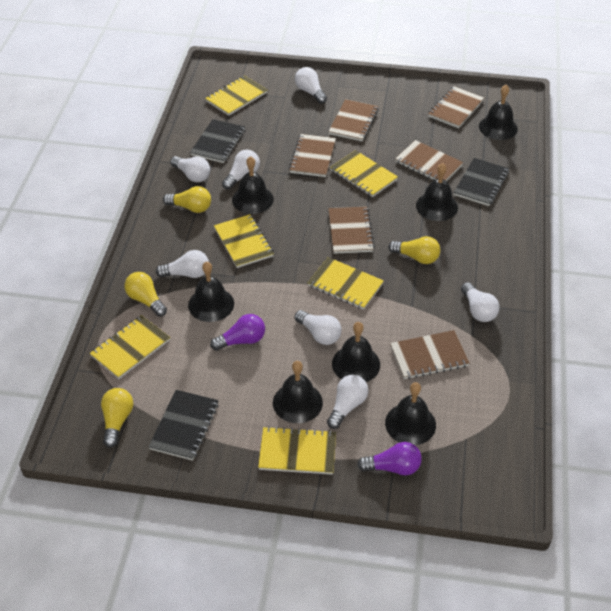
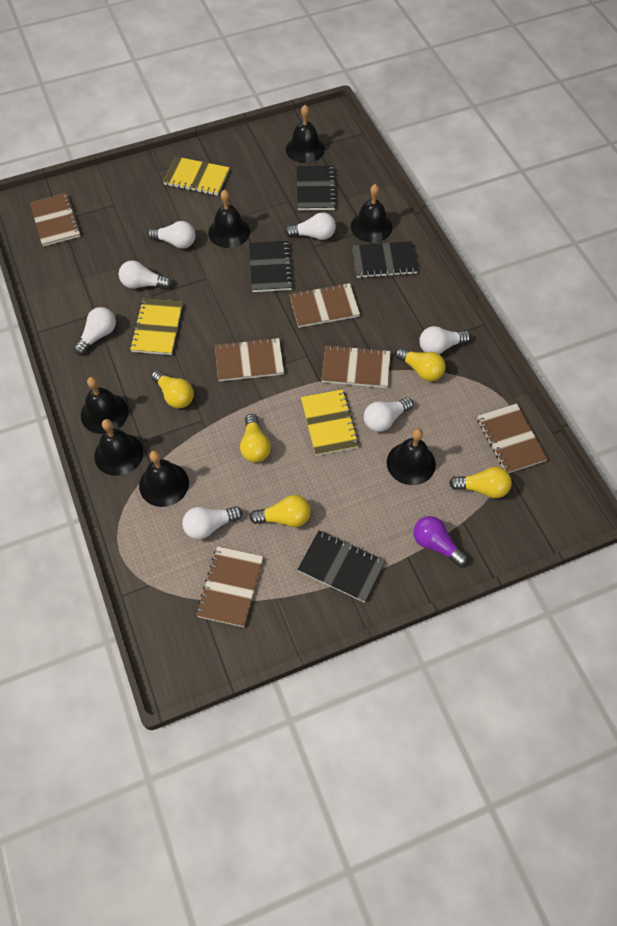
black notebook: [148,390,219,461] [190,119,245,163] [454,158,509,206] = 3 -> [249,241,293,292] [297,165,337,210] [297,530,385,603] [352,241,418,278] = 4
purple light bulb: [210,314,265,351] [357,442,422,476] = 2 -> [413,516,467,566] = 1
yellow light bulb: [101,388,133,448] [124,272,167,317] [163,186,211,213] [388,236,440,264] = 4 -> [151,370,194,408] [240,414,271,462] [250,495,311,527] [395,347,446,381] [449,467,512,498] = 5
yellow notebook: [90,315,170,379] [205,76,268,116] [214,214,274,268] [258,426,336,475] [308,257,384,310] [330,150,398,197] = 6 -> [130,299,183,355] [163,157,230,196] [301,389,359,456] = 3

